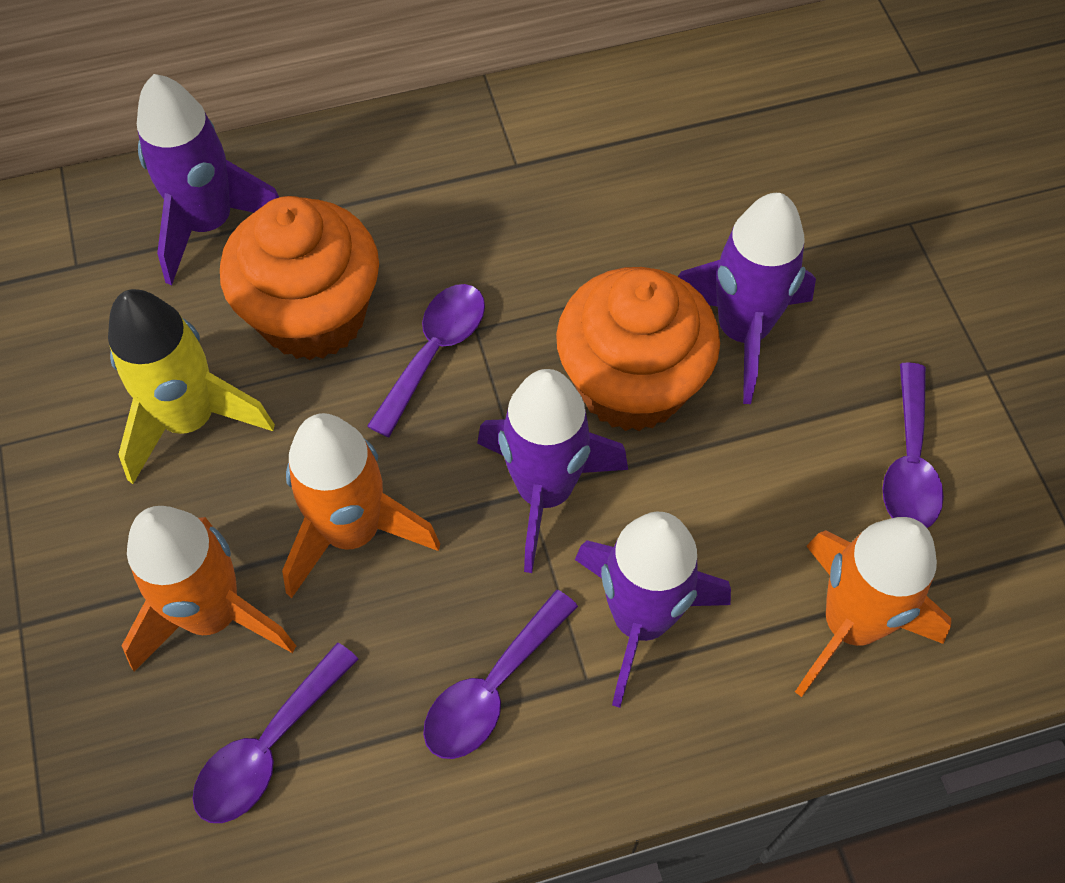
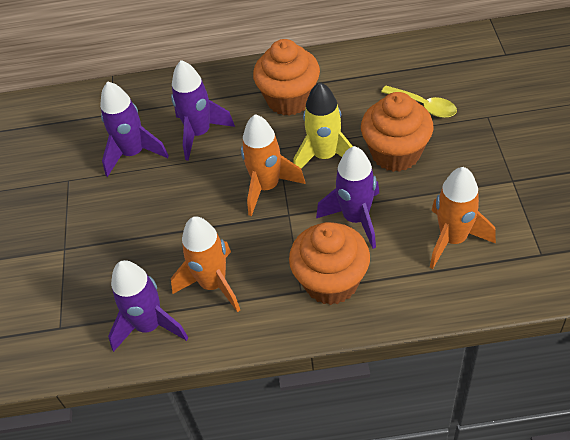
orange cupcake: [220,196,379,360] [556,267,720,431] = 2 -> [253,39,320,116] [289,222,370,305] [361,92,433,172] = 3
purple spoon: [193,643,358,823] [367,284,485,437] [423,590,578,759] [882,363,944,528] = 4 -> none = 0
yellow spoon: none = 0 -> [381,86,457,118] = 1

